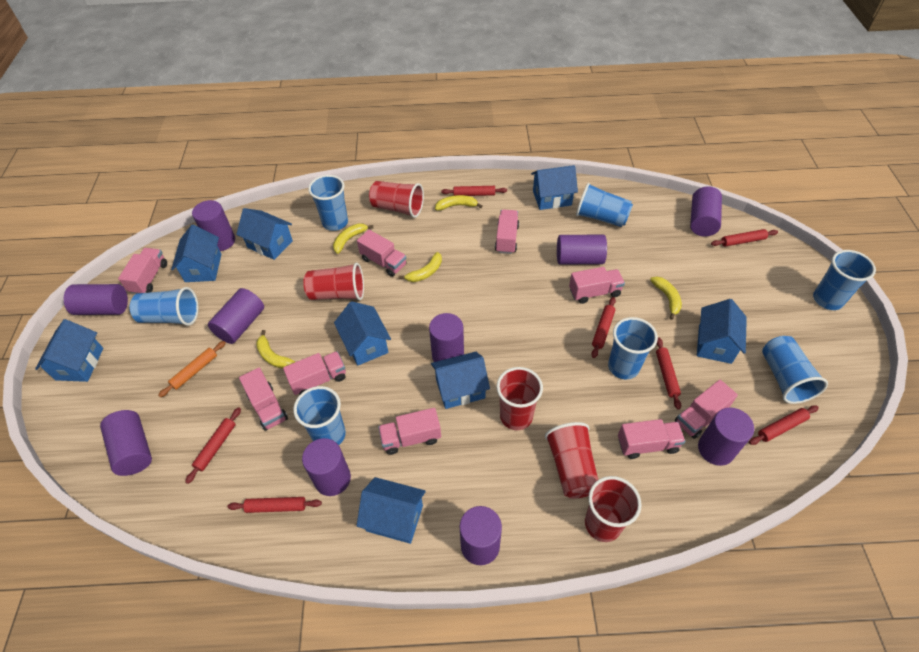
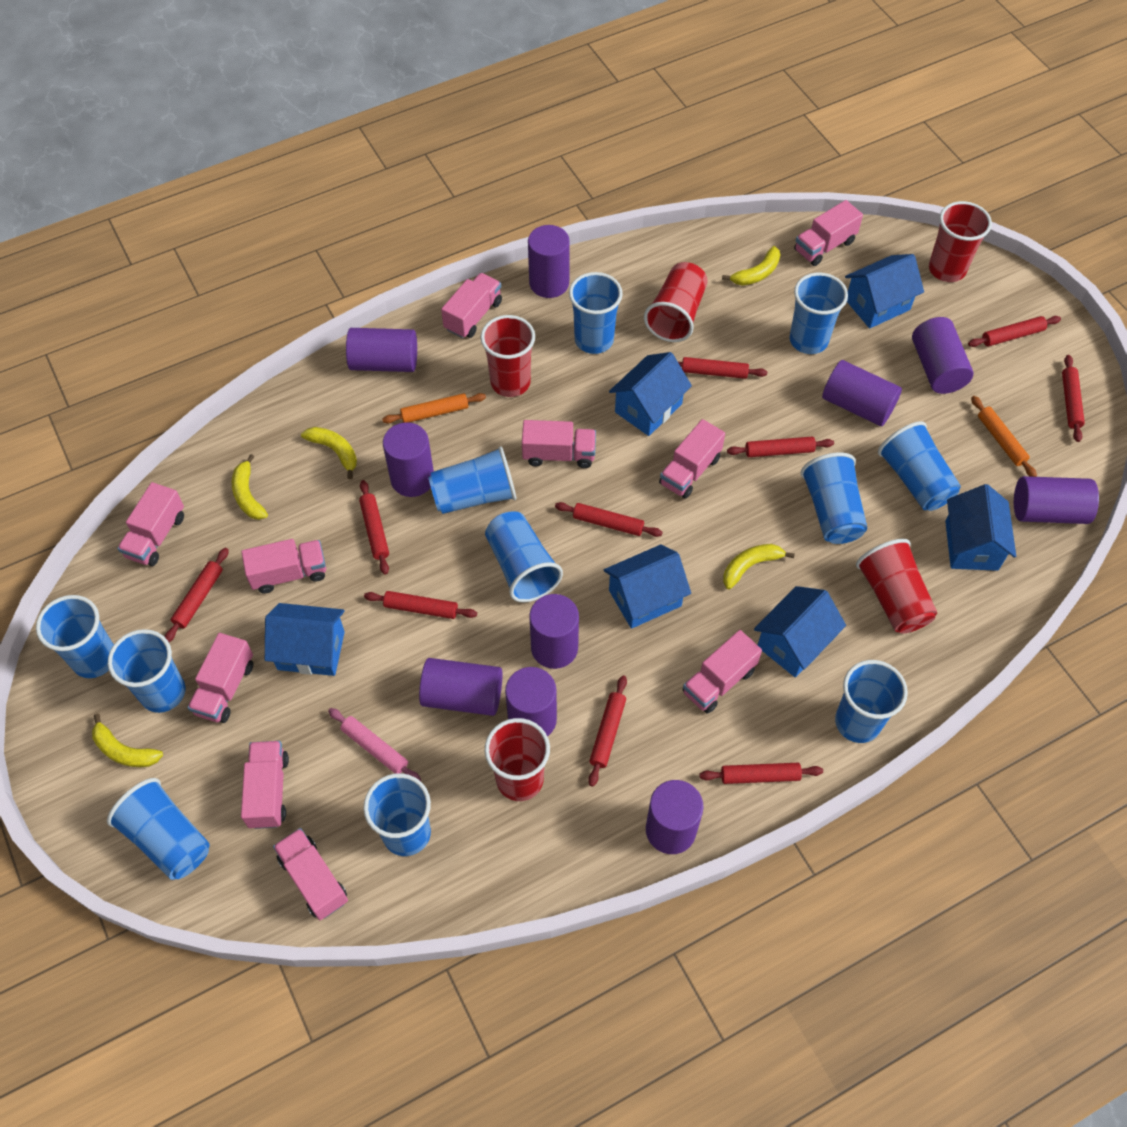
blue cup: [130,287,198,326] [293,386,346,445] [308,175,348,231] [576,183,633,227] [608,317,658,379] [762,336,828,404] [813,250,876,310] = 7 -> [36,595,114,678] [107,778,210,880] [108,629,185,713] [363,773,431,856] [428,446,516,514] [485,511,563,602] [569,272,623,354] [790,272,848,354] [801,452,867,544] [835,660,908,743] [878,421,961,511] = 11
blue house: [35,319,103,382] [171,225,221,282] [236,208,293,260] [334,301,391,366] [356,477,426,544] [431,352,490,409] [531,165,578,210] [697,299,747,364] = 8 -> [265,603,345,676] [604,544,691,629] [609,352,692,436] [754,586,846,677] [845,254,924,328] [945,484,1016,571] = 6
orange rolling pin: [158,341,226,397] = 1 -> [382,393,486,424] [971,396,1037,477] = 2
pink rolling pin: none = 0 -> [328,708,421,781] = 1
pink truck: [118,248,167,294] [239,368,288,431] [283,351,346,395] [357,230,407,277] [378,408,441,455] [495,209,519,254] [569,267,625,304] [618,419,685,459] [675,380,738,439] = 9 -> [117,482,184,566] [187,633,253,723] [241,539,326,593] [241,741,289,829] [273,828,348,920] [441,273,502,338] [522,420,596,468] [659,419,725,499] [682,630,762,714] [794,200,863,266] = 10
red rolling pin: [185,407,241,484] [228,497,322,513] [441,186,507,196] [591,297,616,358] [656,337,681,410] [711,229,778,247] [749,405,819,445] = 7 -> [164,548,229,642] [359,480,389,575] [364,591,477,619] [555,502,663,537] [588,675,627,786] [678,357,767,379] [699,763,823,784] [727,437,834,457] [968,316,1061,347] [1062,355,1085,442] = 10

